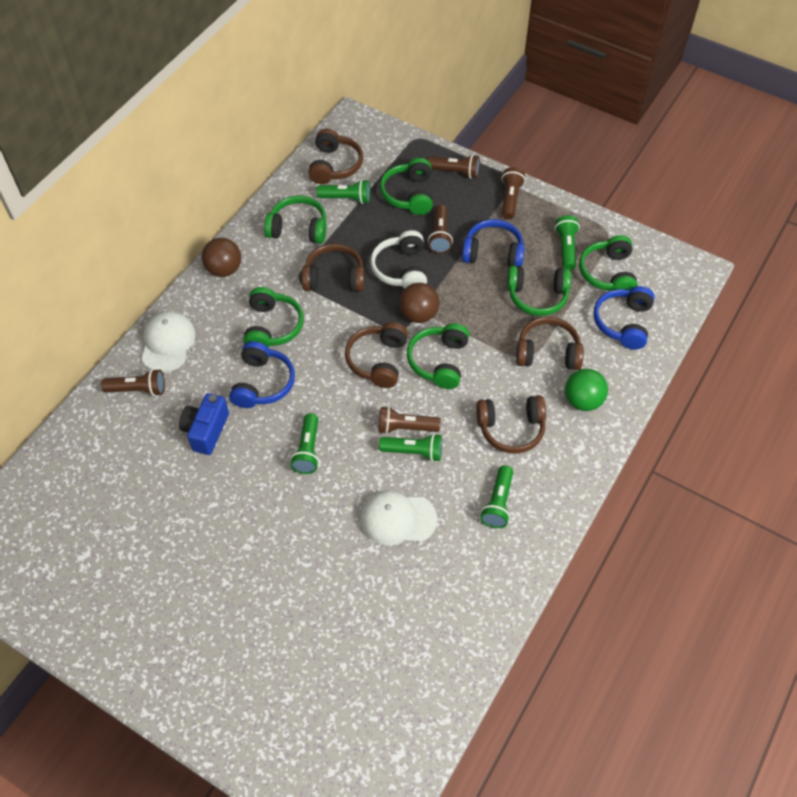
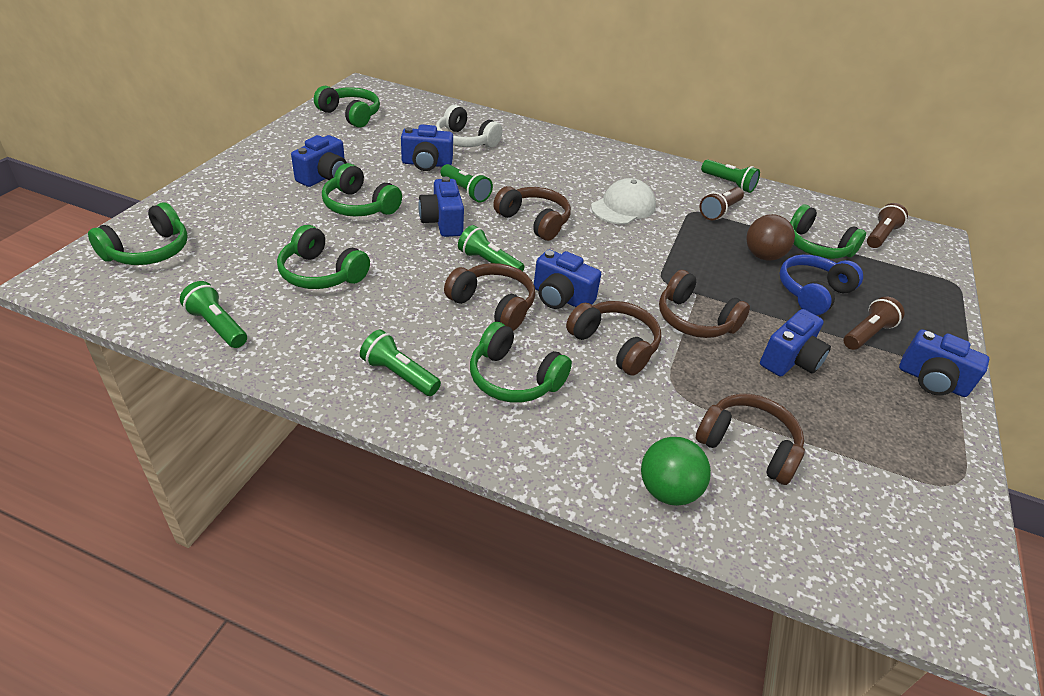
blue camera: [179,393,229,455] = 1 -> [291,135,347,187] [401,124,453,171] [418,177,464,237] [534,250,601,309] [760,309,831,377] [899,329,990,397] = 6
blue headphones: [229,341,295,408] [462,219,525,267] [593,286,655,350] = 3 -> [779,255,863,315] = 1
brown ball: [202,238,241,277] [399,283,439,323] = 2 -> [746,214,795,261] = 1
brown flashlight: [101,369,165,396] [379,406,441,434] [428,154,480,179] [428,205,453,254] [501,167,525,220] = 5 -> [700,187,744,220] [844,296,905,350] [867,203,908,248] = 3
white cap: [141,311,196,372] [360,491,437,546] = 2 -> [591,178,656,225] = 1

